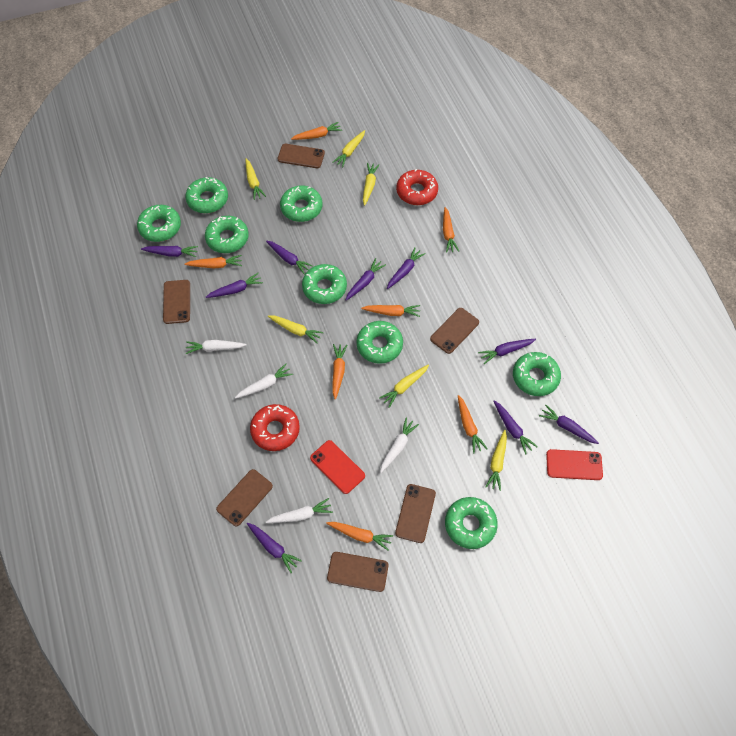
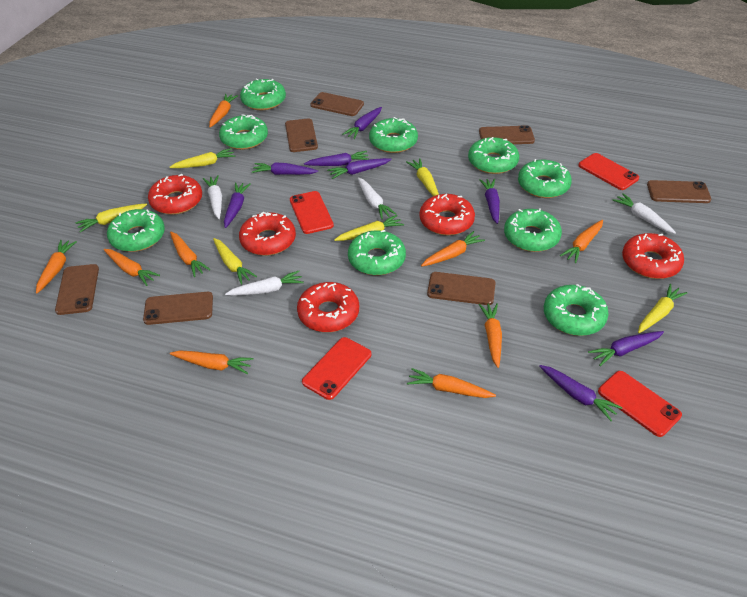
brown phone: [163,280,190,324] [216,469,273,526] [278,144,325,168] [327,552,388,592] [395,484,436,543] [430,308,479,354] = 6 -> [55,264,99,315] [143,292,213,325] [285,118,318,152] [310,92,364,116] [427,272,496,305] [479,125,535,144] [647,180,711,203] = 7
green donut: [137,205,181,242] [185,177,228,213] [205,216,249,253] [280,186,322,222] [302,264,347,304] [356,321,403,364] [445,497,498,549] [513,352,561,396] = 8 -> [107,209,165,252] [219,114,268,150] [240,78,286,110] [348,230,406,275] [369,117,418,153] [468,137,519,174] [504,208,562,252] [518,159,572,198] [544,284,609,336] = 9
orange carrot: [184,255,242,268] [291,122,342,140] [326,522,393,551] [333,344,347,400] [361,305,420,317] [443,207,459,253] [458,395,488,453] = 7 -> [36,240,77,294] [104,249,160,286] [170,232,210,277] [170,350,254,374] [209,94,238,127] [407,368,496,398] [421,231,485,266] [479,303,502,368] [560,220,603,263] = 9
purple carrot: [141,246,198,257] [206,273,263,298] [247,523,302,573] [266,240,313,275] [345,258,386,300] [387,247,426,289] [478,339,536,364] [494,400,538,454] [539,405,599,444] = 9 -> [224,182,250,228] [252,163,318,175] [304,151,369,166] [327,158,391,179] [342,107,382,139] [479,178,500,224] [539,365,622,421] [588,331,664,366] = 8
red donut: [250,404,300,451] [396,169,438,205] = 2 -> [148,174,202,215] [239,212,296,256] [297,282,359,332] [419,194,475,235] [622,233,684,279] = 5
red phone: [310,440,365,494] [546,449,603,480] = 2 -> [290,191,334,234] [302,337,371,400] [578,153,639,190] [598,371,682,437] = 4

